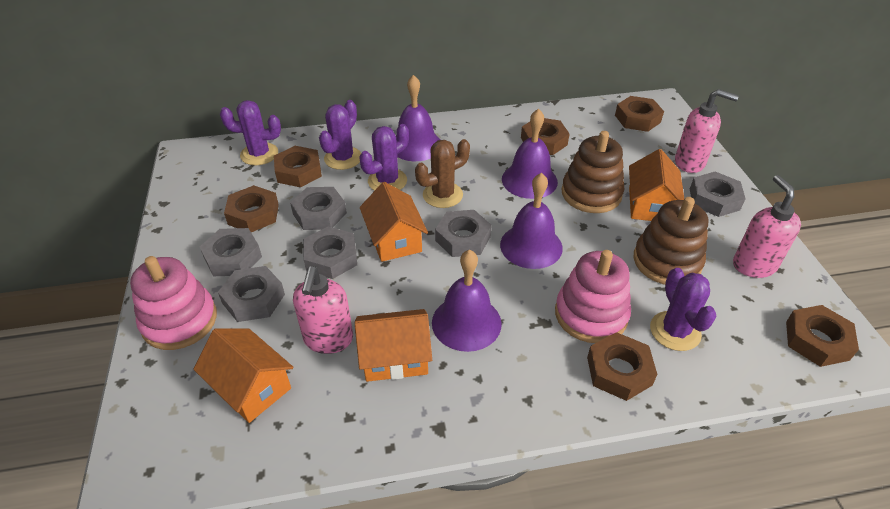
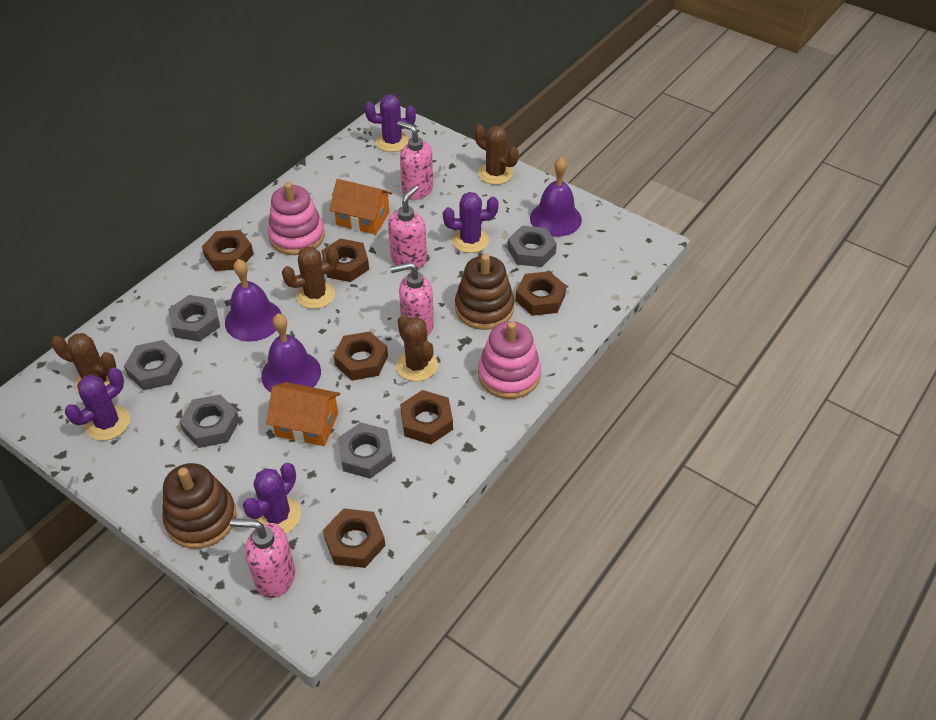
brown cactus: [415,139,470,208] = 1 -> [51,333,116,393] [282,246,339,309] [396,315,438,381] [475,124,519,185] = 4
grey nut: [200,228,262,276] [218,266,285,322] [290,187,347,230] [303,227,357,279] [435,210,492,257] [690,172,746,217] = 6 -> [124,340,183,390] [168,295,220,342] [179,394,240,448] [338,422,393,479] [508,226,557,267] = 5
orange house: [193,328,293,423] [355,309,432,382] [360,182,428,262] [629,149,684,221] = 4 -> [266,382,340,446] [330,179,392,235] = 2
pink soap dispenser: [293,266,353,354] [675,89,739,173] [733,175,801,278] = 3 -> [230,519,295,598] [388,185,427,270] [390,262,434,336] [397,121,433,200] = 4
purple bell: [396,75,440,161] [432,250,502,352] [500,173,563,269] [502,108,558,199] = 4 -> [225,259,282,341] [261,314,321,392] [530,157,582,237] = 3

